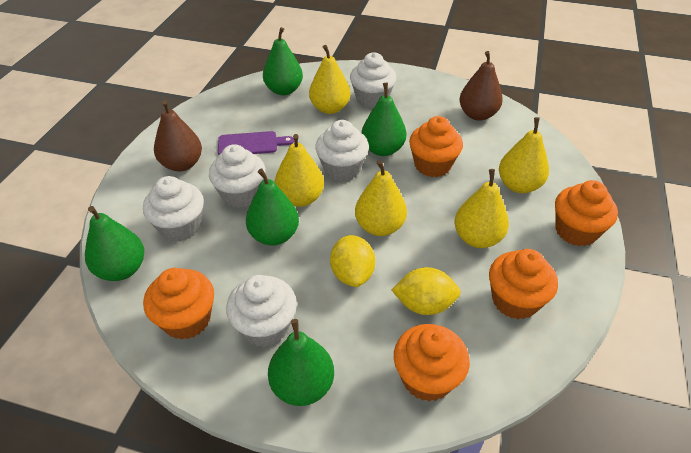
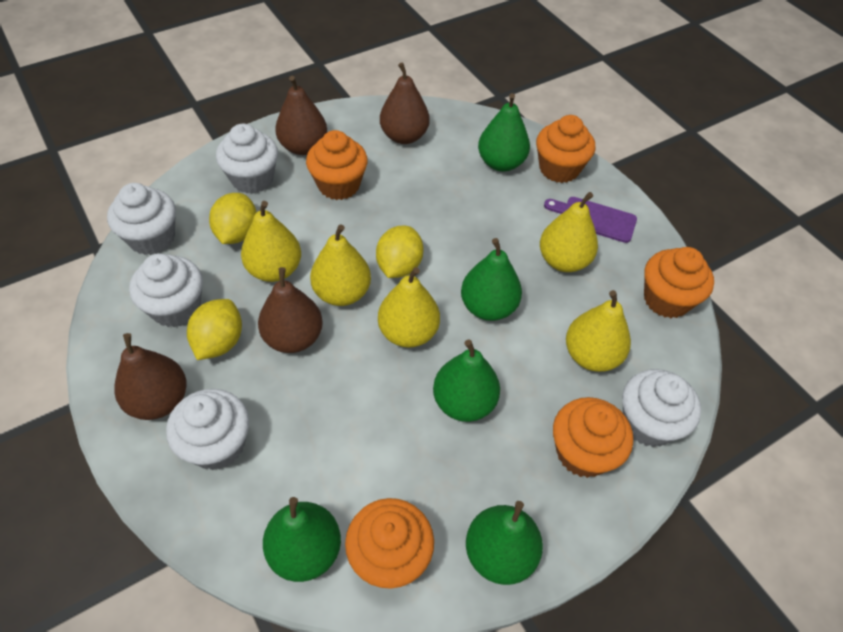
brown pear: [154,100,202,171] [459,51,503,121] = 2 -> [114,333,187,420] [258,267,323,353] [275,76,327,155] [380,62,430,144] = 4
yellow lemon: [330,235,375,287] [392,267,461,315] = 2 -> [187,299,242,360] [209,193,257,244] [376,226,423,278] = 3

